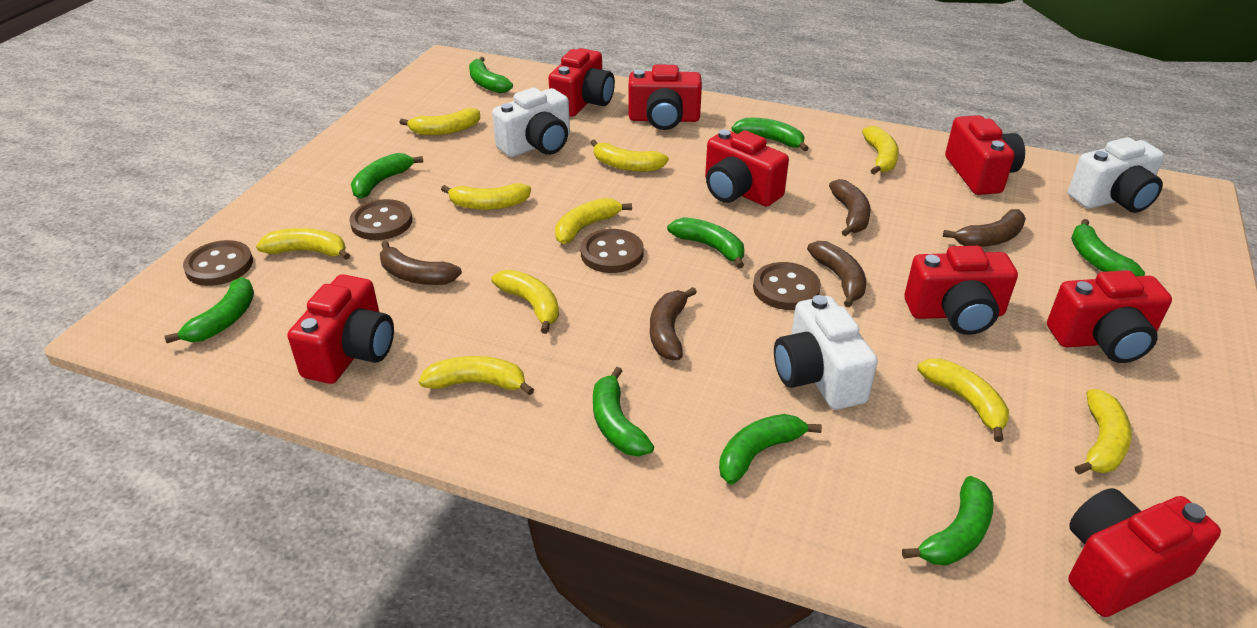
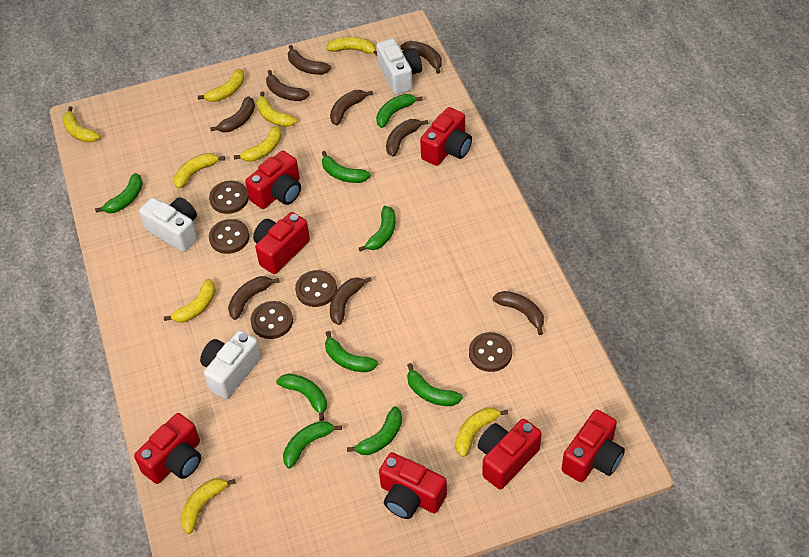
brown banana: [380,241,462,285] [650,287,697,360] [807,241,866,307] [829,179,871,237] [943,209,1026,247] = 5 -> [210,96,255,132] [228,276,279,320] [266,70,310,101] [288,45,331,75] [330,90,373,126] [330,277,372,325] [386,119,428,156] [401,41,442,74] [493,291,544,335] = 9
brown button: [183,240,253,286] [349,199,412,240] [581,229,644,273] [753,262,821,310] = 4 -> [209,181,249,214] [209,219,249,254] [250,301,293,339] [295,270,337,307] [469,332,512,372] = 5
red camera: [288,274,394,384] [548,48,615,117] [629,64,702,130] [705,129,789,207] [905,246,1018,335] [945,115,1025,195] [1047,270,1172,363] [1068,488,1221,617] = 8 -> [134,413,201,484] [245,151,301,209] [253,212,310,274] [379,452,447,519] [420,107,472,166] [478,419,542,490] [562,410,625,482] = 7
yellow banana: [256,228,350,260] [399,108,480,135] [419,356,534,396] [441,183,531,210] [491,270,559,334] [555,198,632,244] [590,139,669,172] [862,126,899,174] [917,359,1009,442] [1075,389,1132,475] = 10 -> [62,106,100,143] [164,279,216,323] [174,153,225,189] [180,478,236,534] [198,69,245,102] [234,126,282,162] [256,92,297,127] [326,37,377,56] [456,407,508,457] = 9

